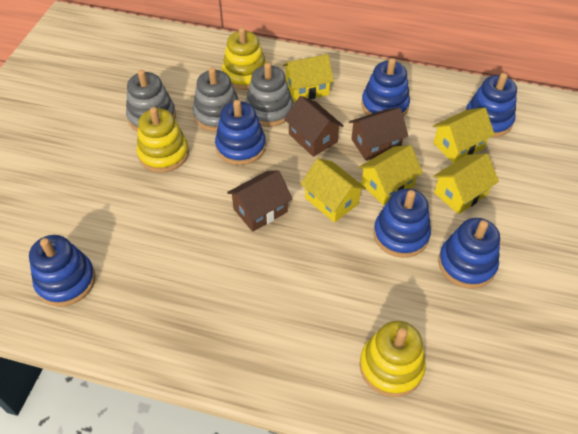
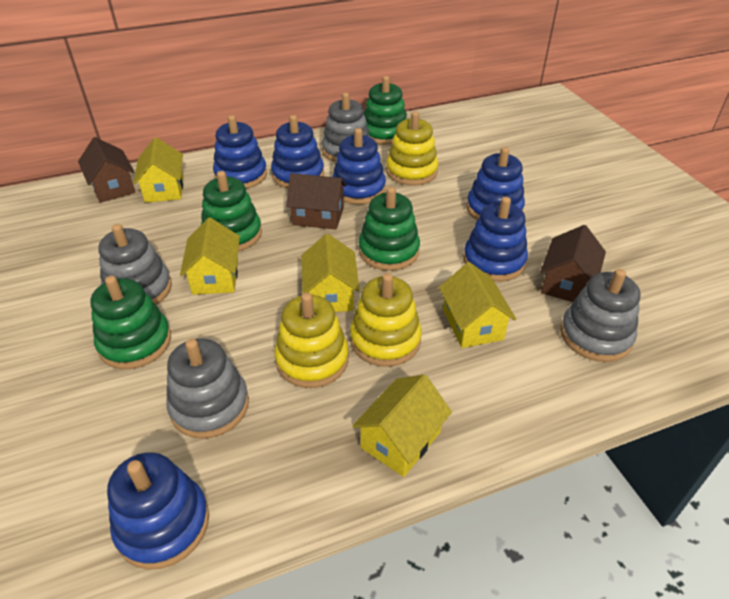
green stacking toy: none = 0 -> [91,276,171,369] [201,171,262,252] [359,187,420,271] [363,76,407,145] = 4
grey stacking toy: [126,70,176,132] [193,67,239,132] [245,63,293,127] = 3 -> [98,224,172,305] [166,339,249,439] [322,93,370,163] [560,269,641,362] = 4

